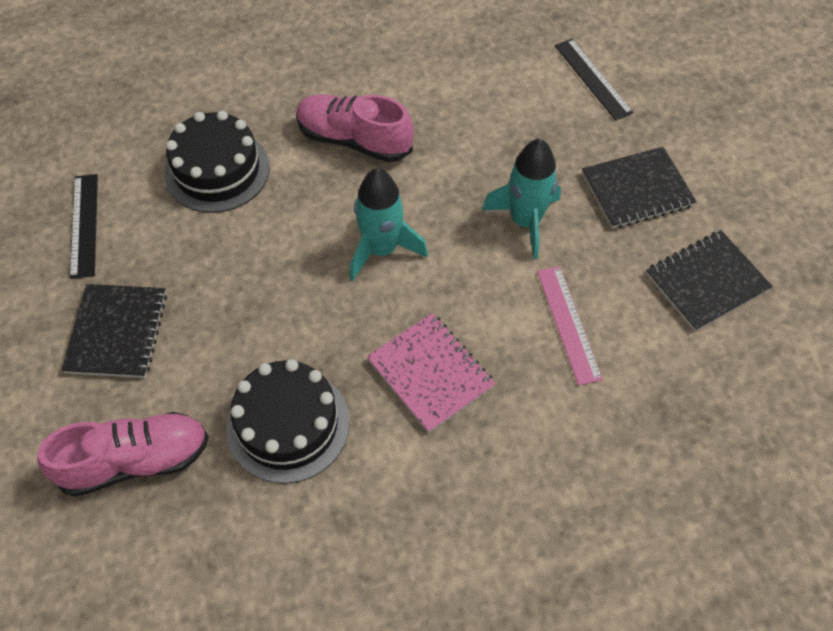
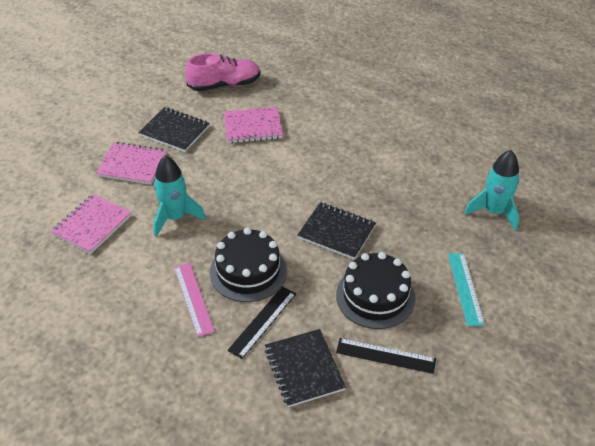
pink notebook: [367,313,495,433] = 1 -> [51,194,132,254] [95,142,167,185] [224,107,283,143] = 3
pink shoe: [37,412,209,497] [296,94,414,162] = 2 -> [185,53,261,91] = 1
turquoise ruler: none = 0 -> [448,253,485,326] = 1

